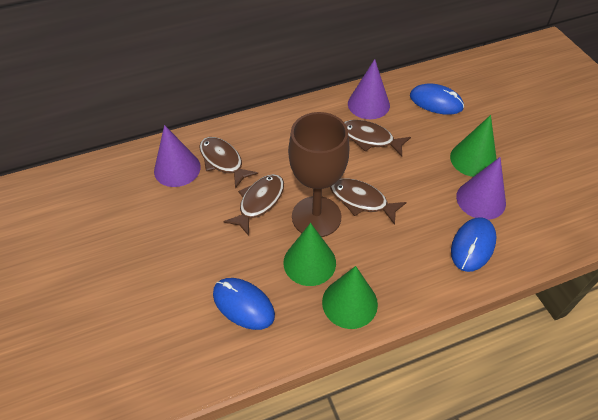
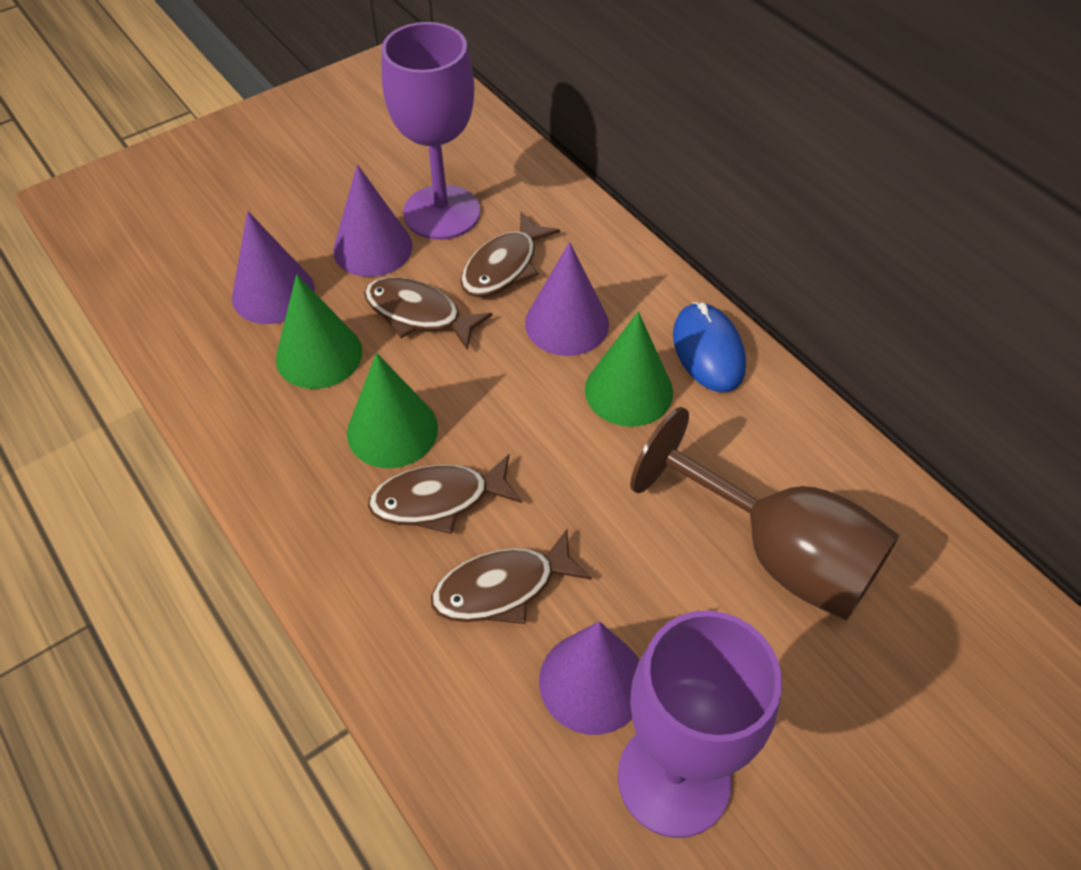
blue mouse: [213,278,275,330] [410,83,464,115] [451,217,497,272] = 3 -> [673,302,746,392] = 1
purple cone: [154,125,201,187] [348,59,390,119] [456,157,506,220] = 3 -> [232,211,315,324] [333,165,413,277] [525,242,609,356] [539,621,639,735] = 4
purple goblet: none = 0 -> [381,22,480,240] [618,610,782,838] = 2

